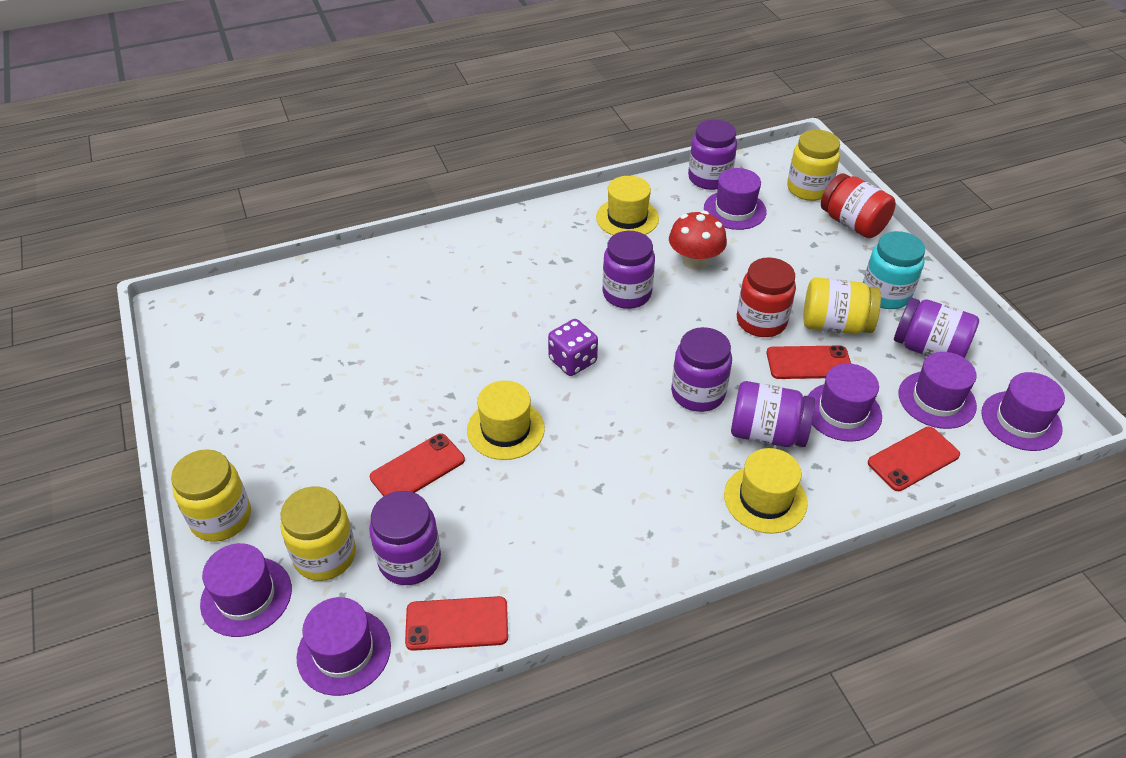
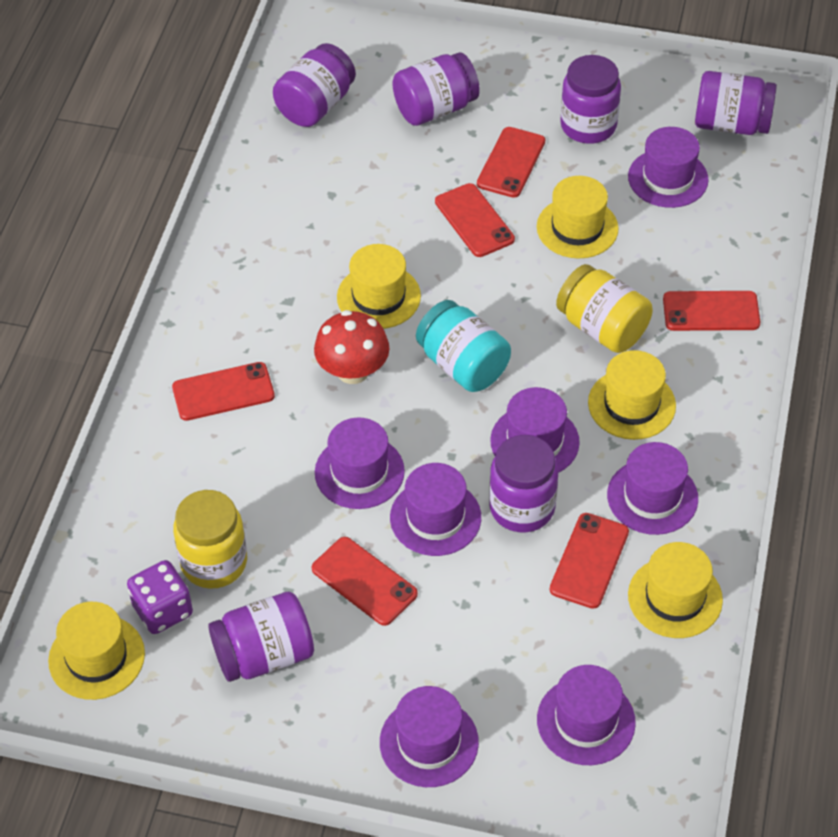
purple hat: [200,543,292,637] [297,597,391,696] [704,168,767,230] [807,363,882,442] [899,352,977,429] [981,372,1065,451] = 6 -> [315,417,405,509] [380,686,479,787] [390,463,481,556] [490,387,580,473] [537,665,636,765] [607,442,698,535] [628,127,709,208] = 7
red jar: [737,258,796,337] [821,173,896,238] = 2 -> none = 0
red phone: [370,433,465,496] [405,596,508,651] [767,346,851,379] [868,427,960,491] = 4 -> [172,362,275,421] [312,537,418,626] [435,183,515,257] [477,127,545,198] [550,513,629,609] [663,291,760,331] = 6
yellow hat: [467,381,545,460] [596,176,659,235] [724,448,808,534] = 3 -> [48,602,145,700] [337,244,421,329] [537,176,619,259] [588,350,676,440] [628,542,723,638] = 5
yellow jar: [171,449,251,542] [280,487,356,581] [787,130,840,201] [803,277,881,334] = 4 -> [173,490,247,589] [556,264,653,353] = 2

